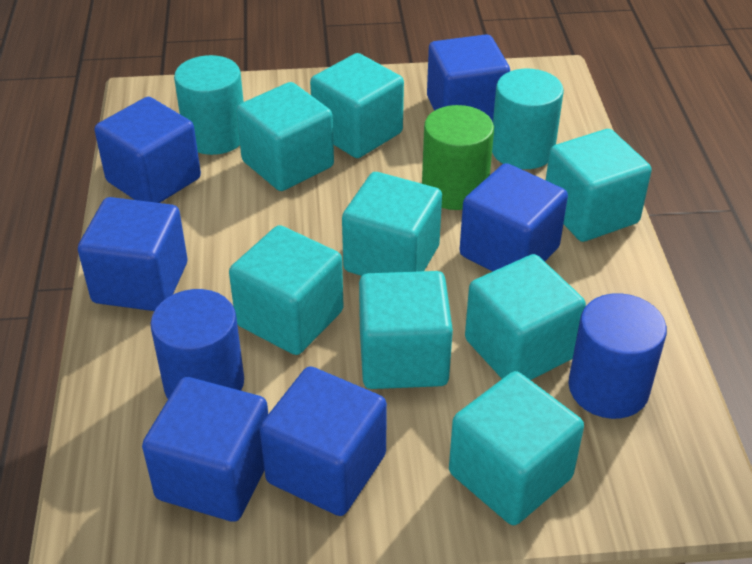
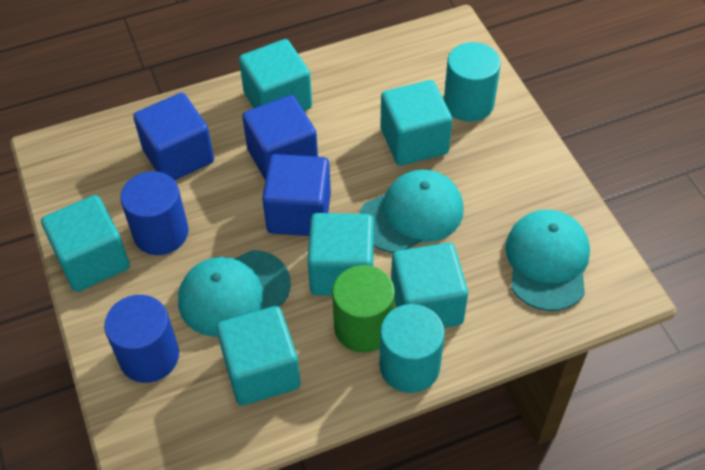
blue cube: [78,197,187,311] [95,97,201,203] [142,377,268,522] [260,366,387,516] [427,34,510,122] [460,163,568,272] = 6 -> [133,93,214,180] [242,95,318,180] [262,154,331,236] = 3
turquoise cap: none = 0 -> [178,250,291,337] [359,170,464,253] [505,210,590,311] = 3
turquoise cube: [229,225,344,355] [236,82,334,191] [310,53,404,158] [342,172,442,276] [359,271,453,389] [449,371,584,525] [465,254,586,380] [546,129,652,242] = 8 -> [41,195,130,292] [216,306,300,406] [239,39,312,111] [308,213,374,296] [381,80,452,166] [391,243,468,328] = 6

